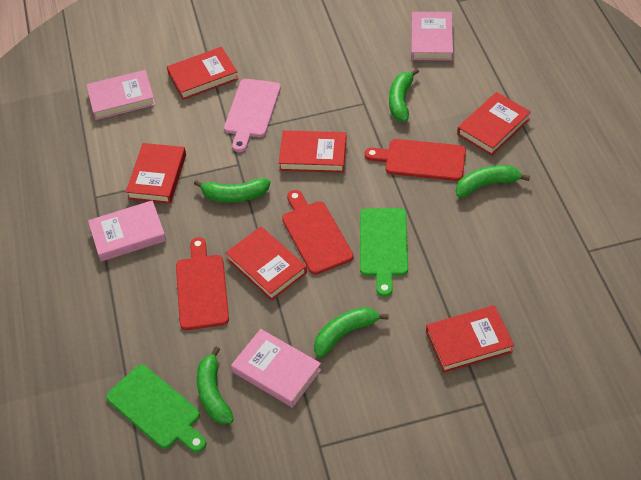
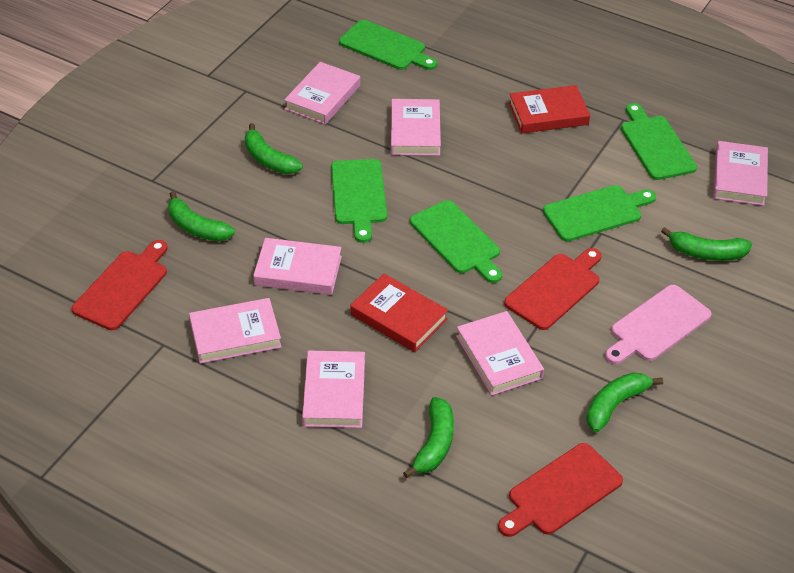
green cutting board: [106,365,206,453] [360,208,408,297] = 2 -> [331,159,387,243] [339,20,437,70] [410,200,502,283] [543,185,656,242] [621,103,697,180] = 5
pink book: [86,70,155,120] [88,200,166,262] [231,329,322,408] [411,12,453,60] = 4 -> [189,298,282,364] [253,238,342,295] [284,62,360,125] [302,351,365,428] [391,99,441,156] [456,311,544,396] [713,141,768,206] = 7
red book: [126,143,186,204] [167,47,238,100] [226,227,307,301] [279,130,347,173] [426,305,514,373] [457,92,531,156] = 6 -> [350,274,448,352] [509,85,590,133] = 2

